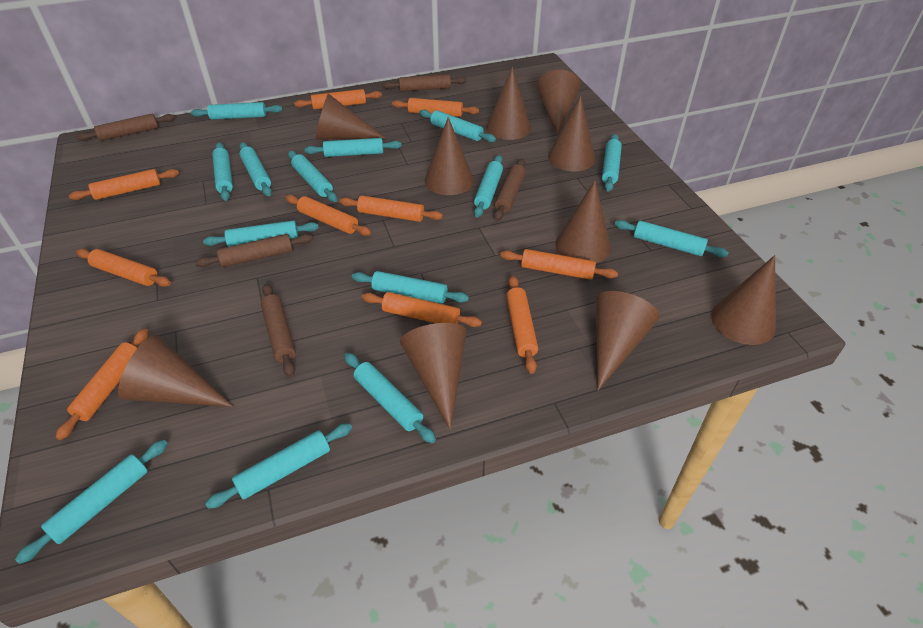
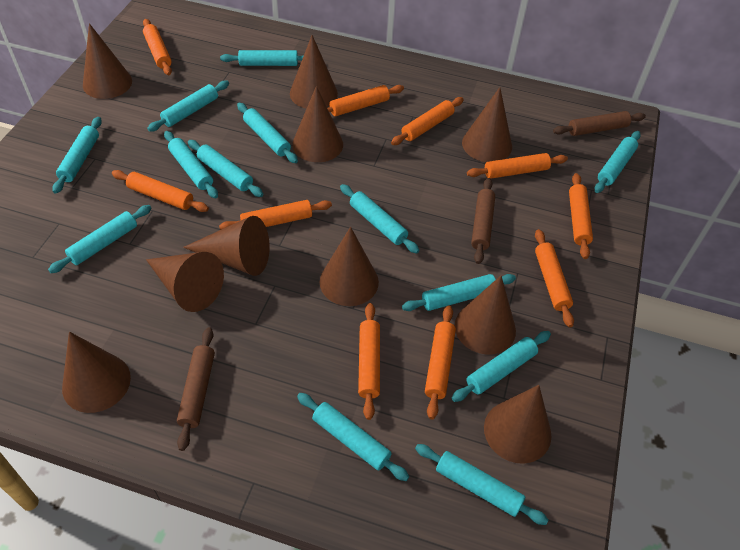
brown rolling pin: [76,114,175,141] [195,234,313,267] [261,284,296,377] [383,74,467,92] [494,159,526,221] = 5 -> [177,327,215,451] [471,178,495,264] [553,111,646,136] = 3
turquoise rolling pin: [15,440,168,564] [191,102,283,120] [203,220,319,247] [205,423,352,509] [212,142,233,201] [239,142,272,196] [288,151,337,202] [305,138,401,157] [344,353,436,443] [352,271,469,304] [419,109,496,142] [474,155,503,217] [602,134,622,192] [615,220,729,257] = 14 -> [48,205,152,273] [52,117,102,194] [147,81,229,132] [164,131,218,198] [188,140,263,197] [220,50,304,66] [237,103,298,163] [297,393,409,481] [340,184,420,254] [402,274,516,311] [415,444,548,525] [452,331,551,402] [595,131,641,193] = 13

